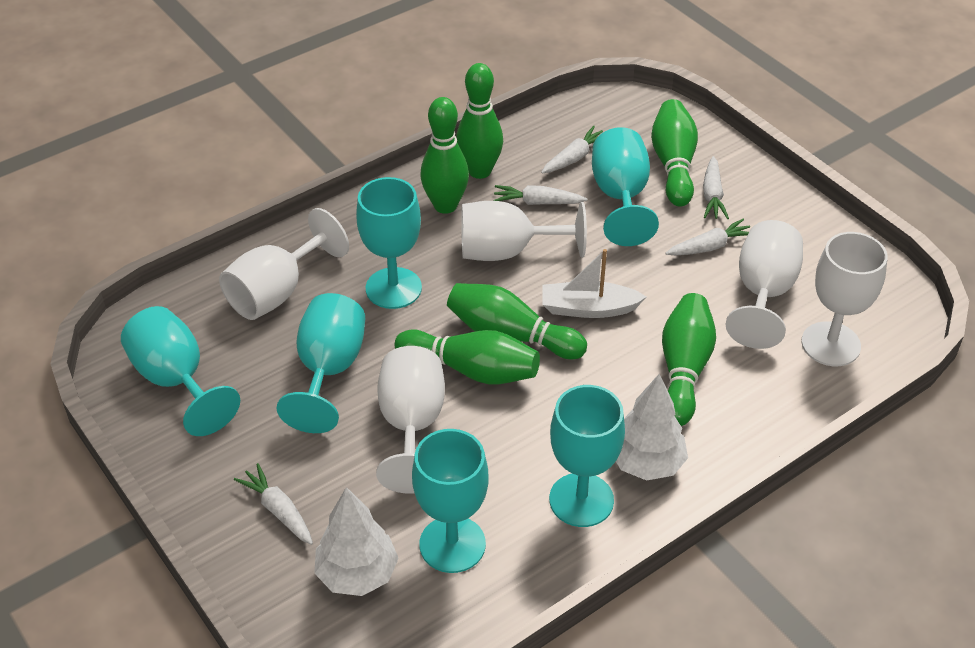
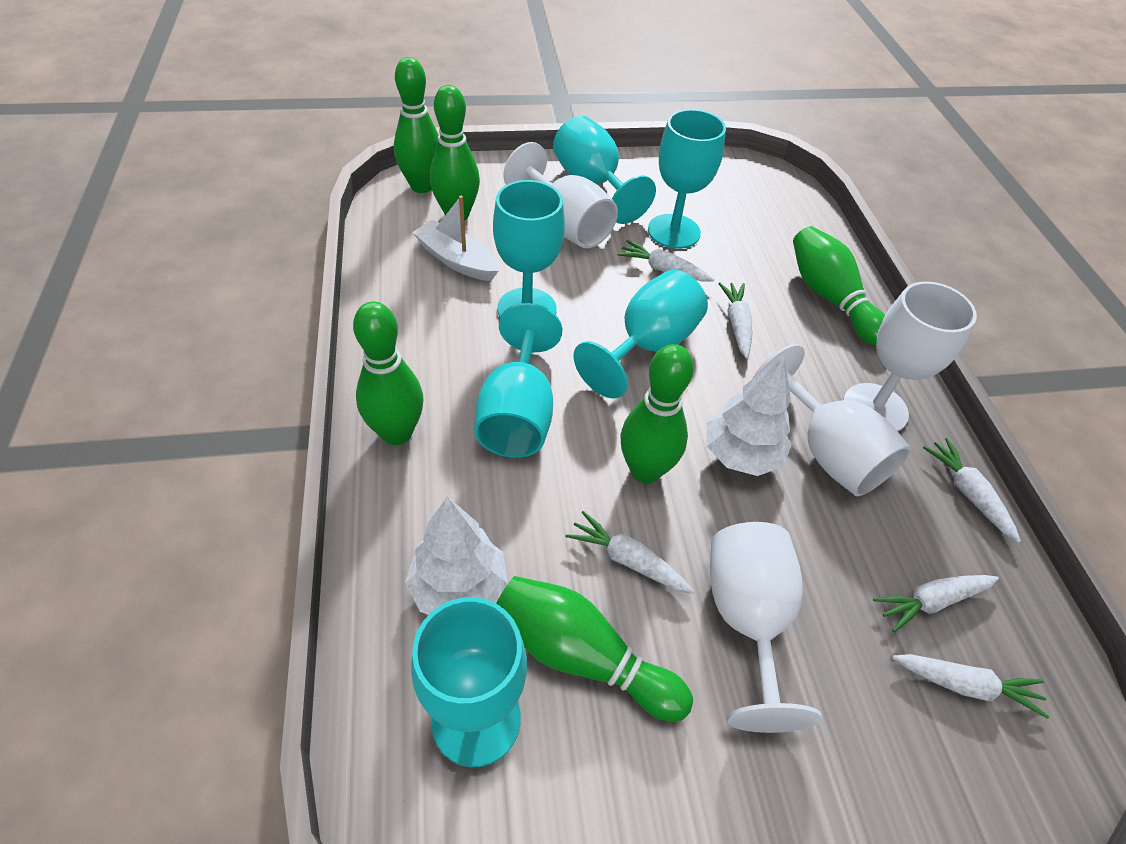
white carrot: [234,463,313,545] [493,185,587,205] [541,126,603,173] [665,219,750,255] [703,156,729,219] = 5 -> [565,511,694,594] [617,240,714,282] [718,282,752,358] [873,575,999,632] [892,654,1049,719] [923,438,1021,543] = 6
white goblet: [219,208,349,320] [376,346,445,494] [461,201,587,261] [726,220,803,349] [801,232,888,366] = 5 -> [503,142,618,248] [710,522,822,733] [753,344,911,496] [843,281,977,432] = 4

